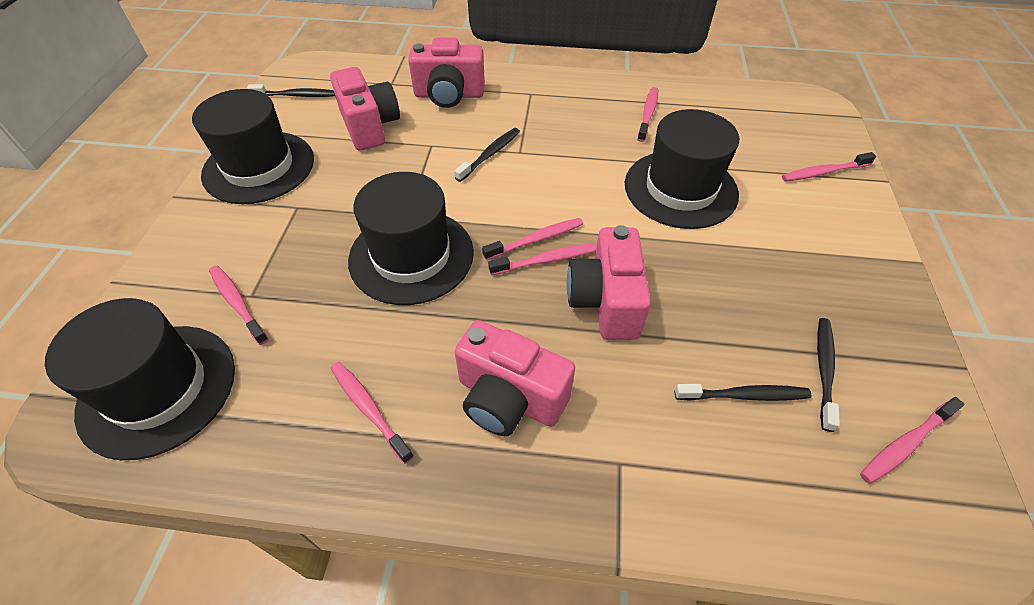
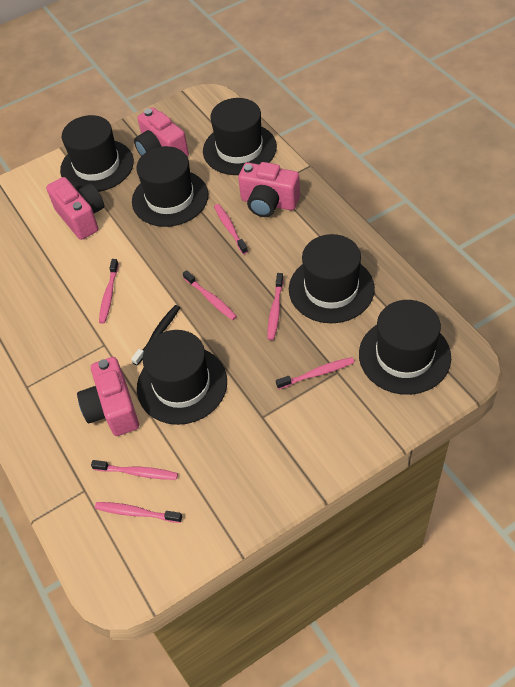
black hat: [45,298,235,460] [192,89,314,204] [348,172,474,305] [625,109,739,229] = 4 -> [60,115,134,192] [132,146,208,227] [137,330,227,425] [203,98,277,175] [289,234,375,323] [359,300,451,395] = 6
black toothbrush: [247,84,335,97] [454,128,520,182] [675,384,812,401] [817,318,840,432] = 4 -> [131,305,180,366] = 1

